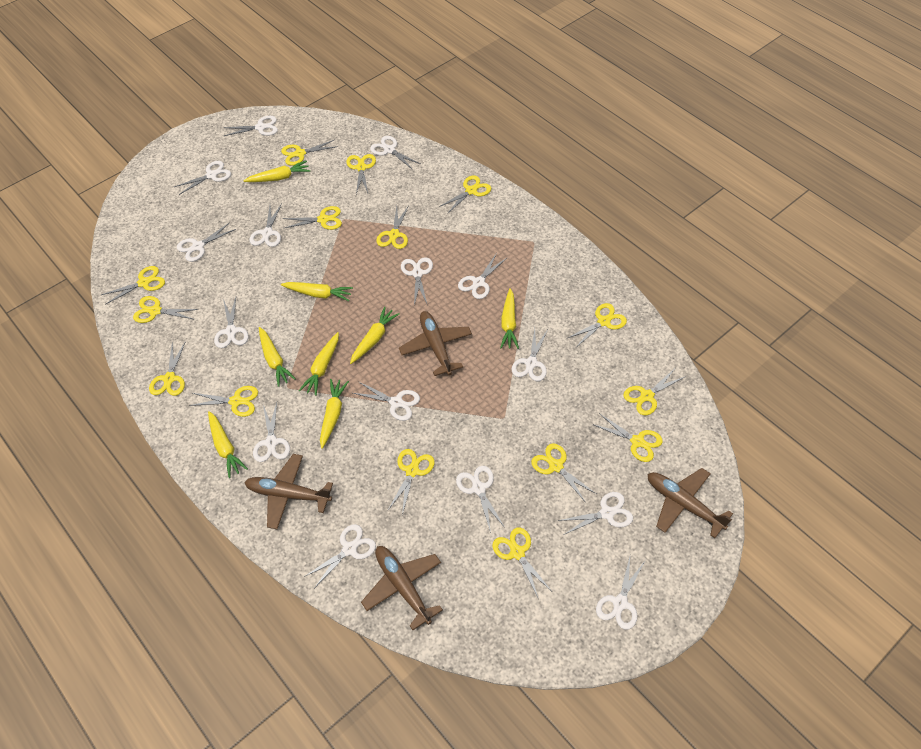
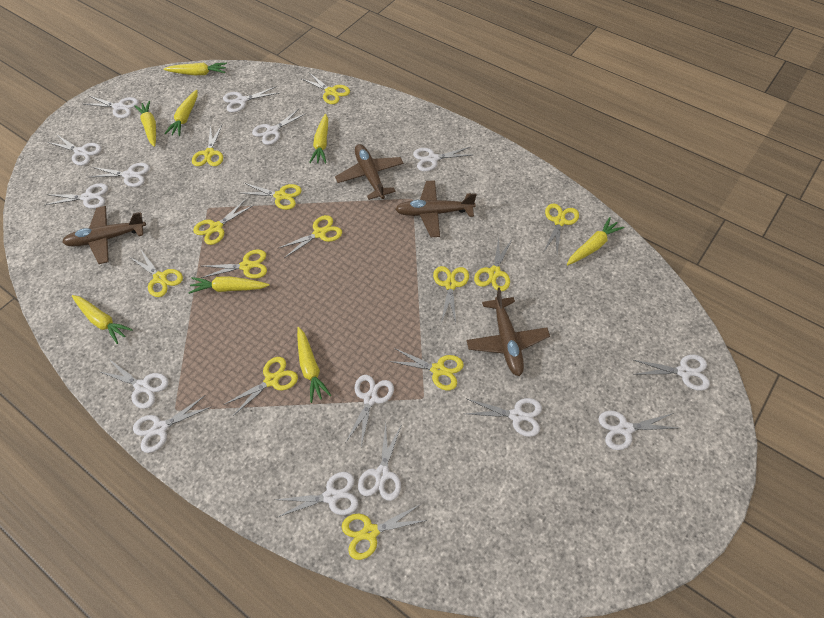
yellow scissors: [101,266,165,304] [133,296,199,323] [149,341,186,396] [189,386,258,417] [281,140,338,165] [283,206,342,230] [346,154,376,194] [376,207,408,249] [388,449,435,515] [439,175,491,214] [492,527,551,597] [531,443,596,503] [568,303,627,347] [592,413,663,462] [623,369,686,415] = 15 -> [130,250,183,297] [192,125,223,166] [193,199,254,245] [201,249,267,279] [225,357,298,416] [241,183,302,210] [279,215,342,258] [302,73,350,104] [342,504,427,560] [388,348,464,390] [433,266,469,324] [474,238,512,291] [544,203,579,254] = 13

